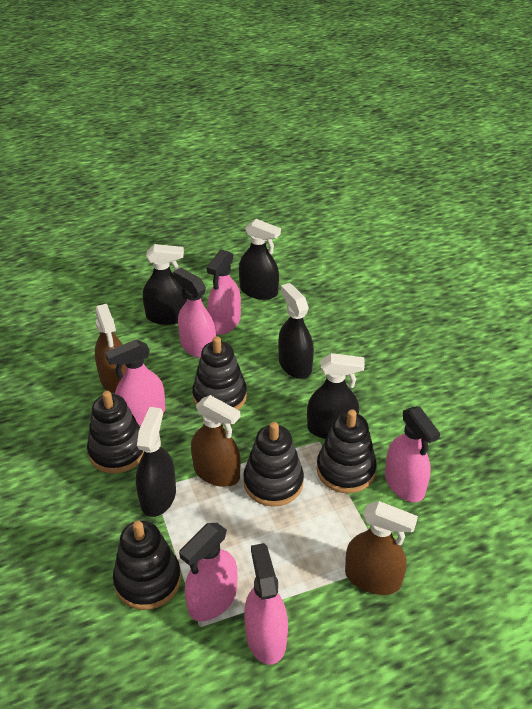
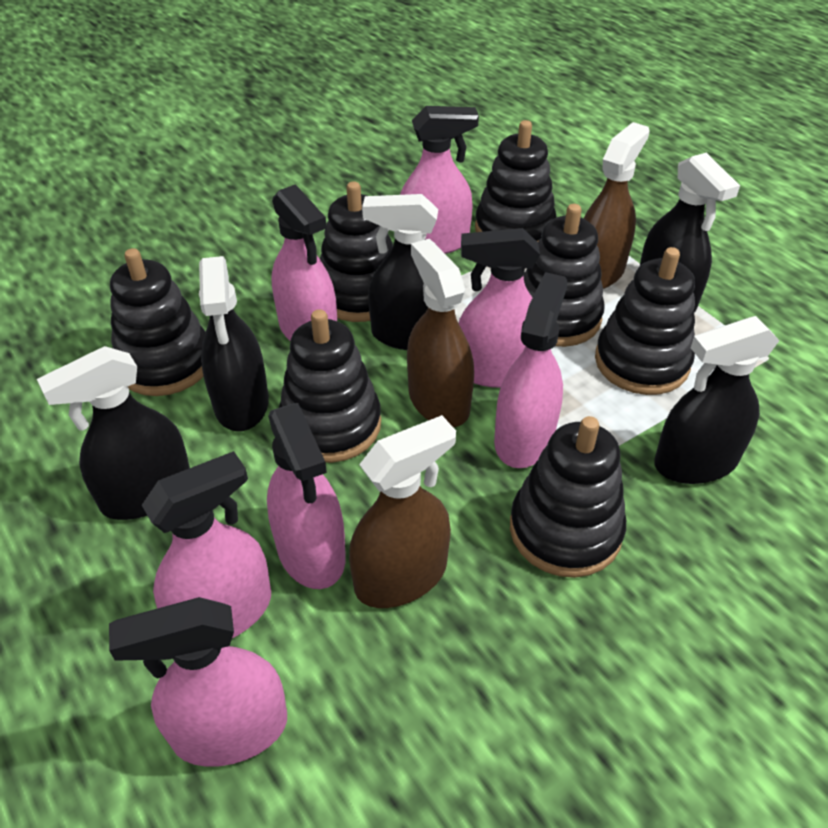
black stacking toy: [87,391,144,474] [113,520,181,610] [192,336,247,410] [243,422,304,507] [317,409,377,493] = 5 -> [110,248,205,396] [279,309,381,463] [320,181,393,322] [475,120,557,242] [510,416,626,578] [523,204,605,347] [595,247,695,395] = 7
pink spray bottle: [105,339,165,426] [173,268,216,358] [179,523,237,621] [207,249,241,335] [244,543,288,665] [385,406,440,502] = 6 -> [109,597,287,767] [142,451,271,638] [267,403,346,589] [271,184,337,341] [400,106,479,254] [459,228,540,388] [494,272,568,468] = 7

